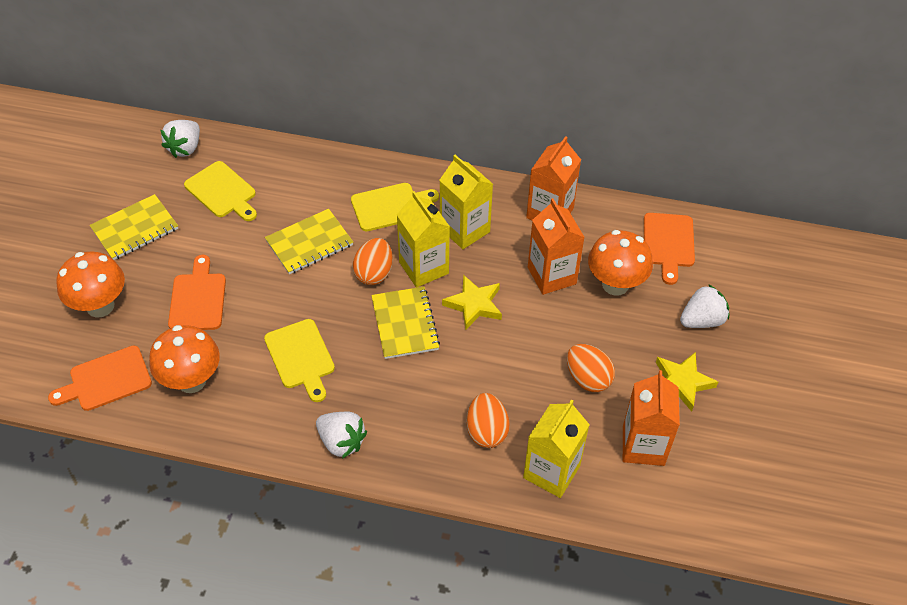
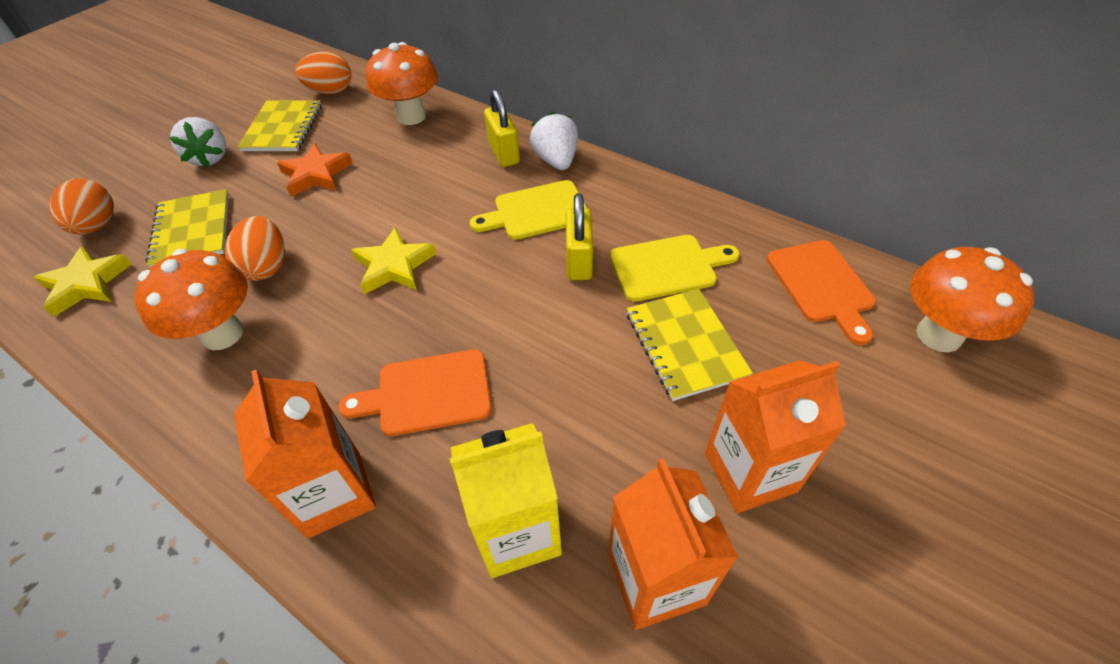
orange cutting board: [48,345,152,411] [168,255,226,330] [644,213,695,285] = 3 -> [338,349,492,436] [767,240,876,345] = 2
orange star: none = 0 -> [277,143,353,197] = 1
white strawberry: [161,120,200,158] [316,412,367,459] [680,284,729,328] = 3 -> [170,117,226,167] [530,112,578,170] = 2
yellow carton: [397,191,450,288] [440,155,493,249] [523,399,590,498] = 3 -> [449,423,562,578] = 1
yellow cutting board: [184,161,257,221] [264,319,335,402] [351,183,439,231] = 3 -> [470,180,587,240] [610,235,740,302] = 2
yellow padlock: none = 0 -> [484,89,520,167] [566,193,593,280] = 2

